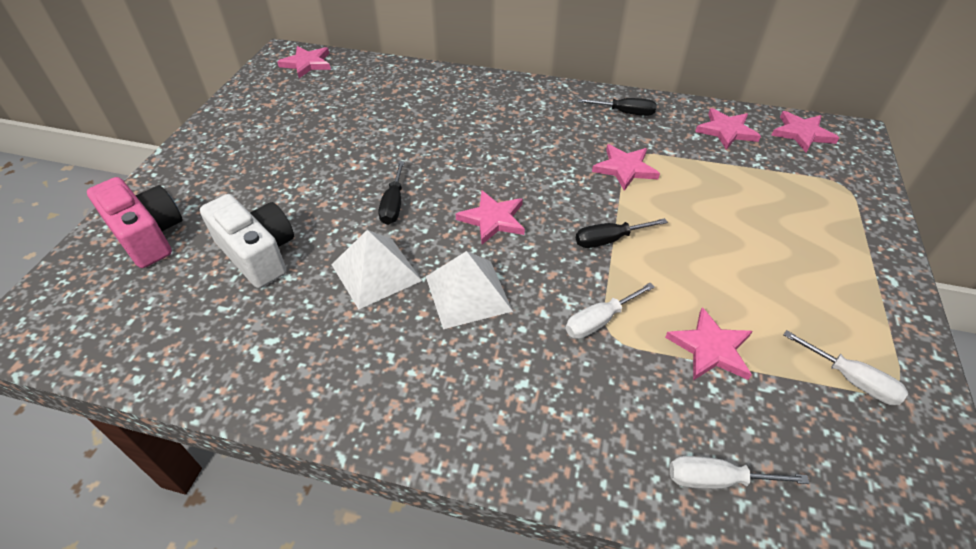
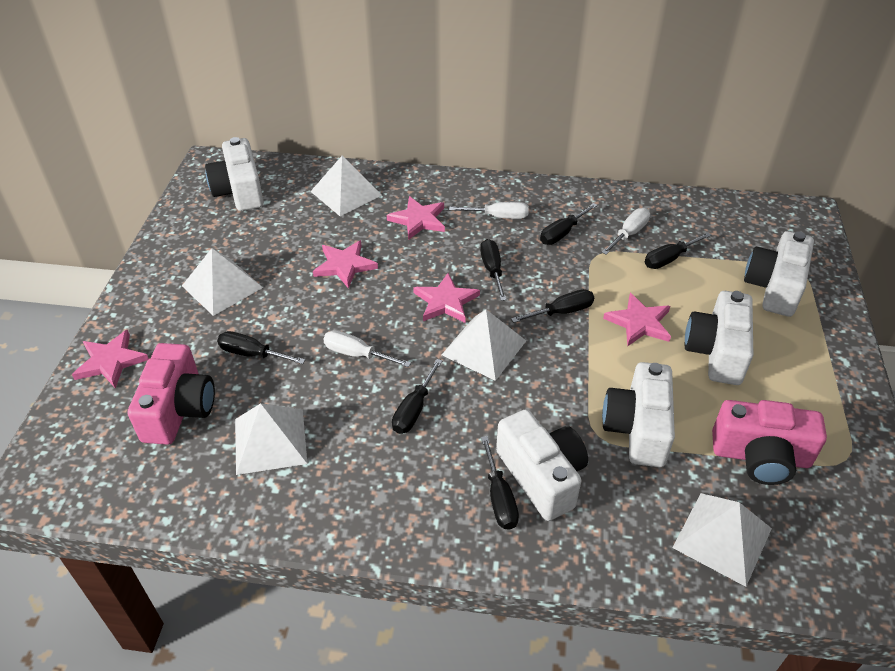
black screwdriver: [379,161,405,225] [576,218,668,248] [578,98,657,116] = 3 -> [217,331,305,364] [392,359,442,434] [480,239,507,301] [481,436,519,530] [511,289,594,323] [540,203,598,245] [644,232,711,269] = 7
pink camera: [87,177,183,268] = 1 -> [128,343,215,445] [712,400,827,485] = 2
pink star: [277,46,331,78] [456,191,525,245] [592,144,660,191] [665,307,752,381] [695,108,761,150] [771,111,839,152] = 6 -> [72,330,149,388] [313,240,378,289] [387,196,445,240] [413,273,480,323] [603,293,671,346] = 5
white camera: [200,194,294,288] = 1 -> [205,137,264,211] [496,409,588,521] [602,362,675,467] [685,291,753,385] [744,231,814,317] = 5
white pyramid: [331,230,422,309] [426,251,513,329] = 2 -> [182,248,263,316] [235,403,307,475] [310,156,382,216] [442,309,526,381] [672,493,772,587] = 5

